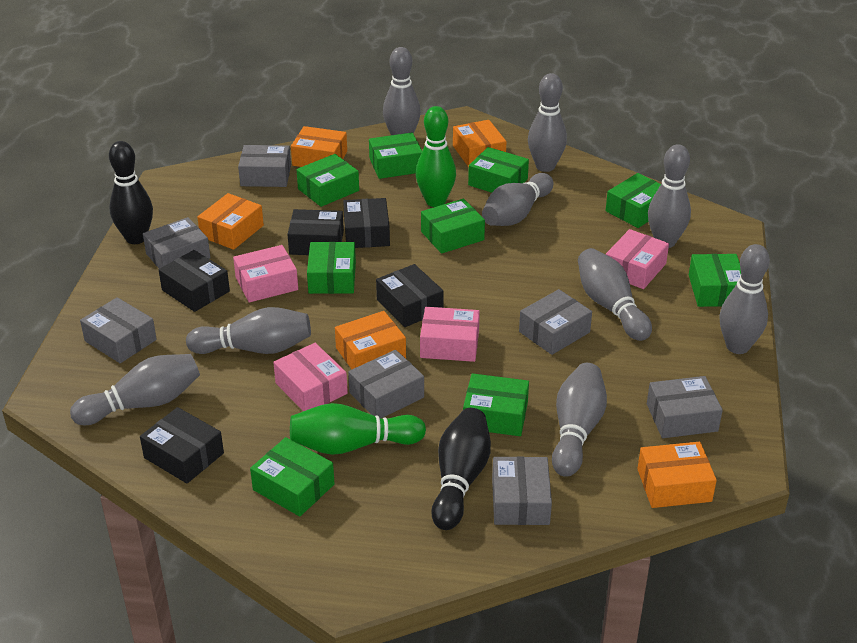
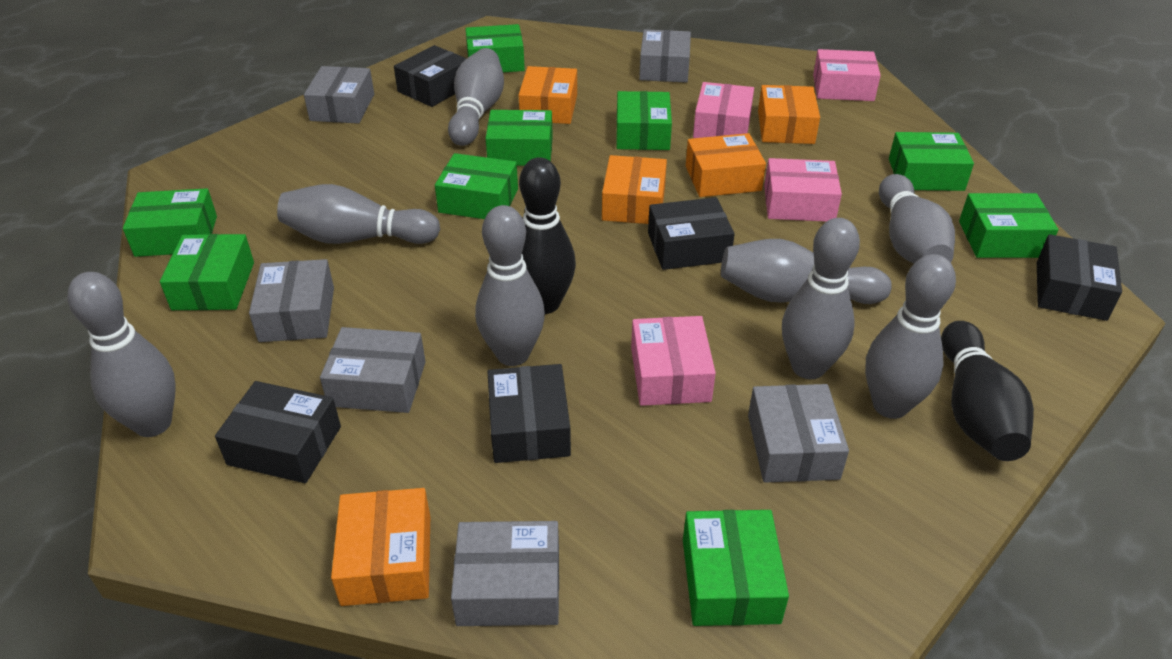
green bowling pin: [290,403,426,455] [416,106,456,207] = 2 -> none = 0
grey bowling pin: [70,354,200,425] [186,307,311,354] [383,47,421,135] [482,173,554,226] [528,73,567,172] [552,363,607,477] [578,248,652,341] [648,144,691,248] [719,244,770,354] = 9 -> [67,272,176,437] [277,184,440,244] [448,48,504,146] [475,205,545,366] [721,239,892,304] [782,218,860,379] [865,254,956,419] [879,174,955,264] = 8
grey box: [80,297,157,363] [143,217,211,269] [238,145,291,187] [348,350,424,419] [492,456,552,525] [519,289,592,355] [647,376,723,438] = 7 -> [249,259,334,342] [304,66,374,124] [320,327,426,413] [451,521,559,626] [639,29,691,83] [748,384,849,483] = 6

